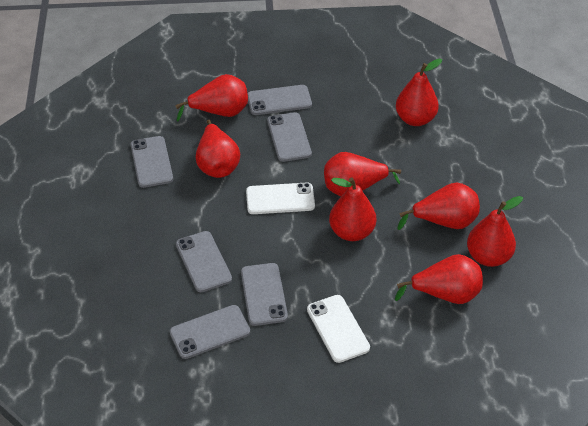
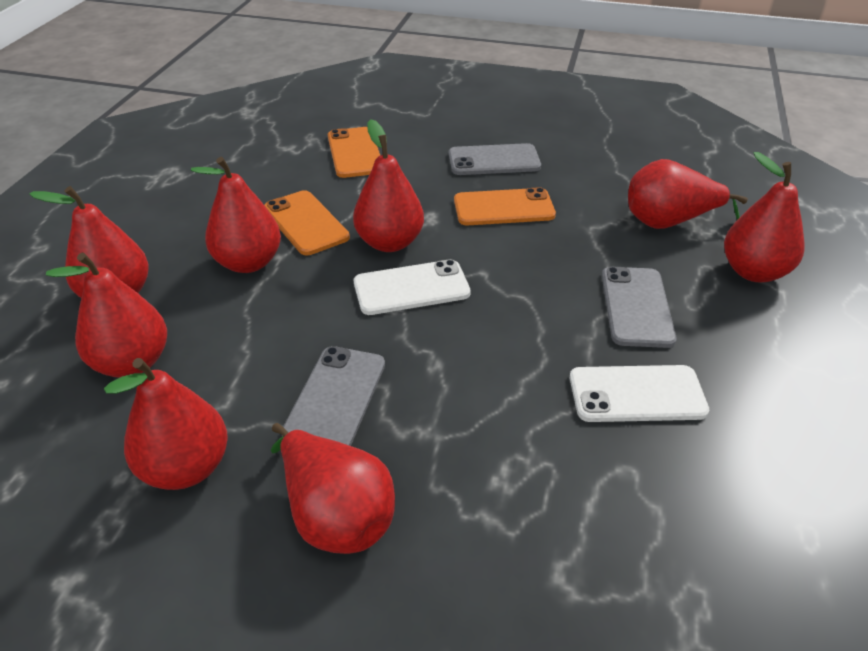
grey phone: [131,136,173,188] [170,305,250,359] [176,231,232,292] [241,263,288,326] [248,85,312,115] [267,112,312,162] = 6 -> [282,346,385,446] [449,143,541,175] [602,267,677,348] = 3
orange phone: none = 0 -> [264,190,350,255] [328,127,380,178] [454,187,556,225] = 3

